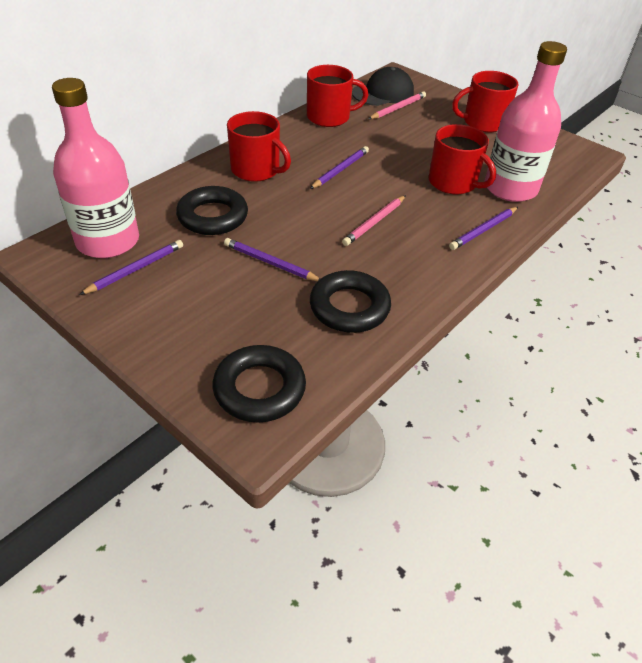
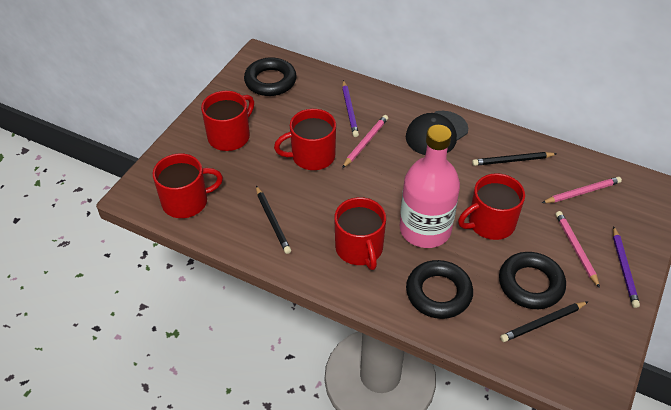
black pencil: none = 0 -> [256,186,291,254] [472,152,557,166] [500,302,588,342] = 3
pink bottle: [52,78,139,258] [485,41,567,202] = 2 -> [400,125,460,248] = 1
pink pencil: [342,195,406,246] [369,91,426,119] = 2 -> [342,115,388,168] [542,177,622,203] [556,211,600,288] = 3
purple pencil: [79,240,183,295] [224,238,320,281] [310,146,369,189] [449,207,518,250] = 4 -> [342,80,359,137] [613,226,640,308] = 2
red mug: [227,111,291,182] [307,65,368,127] [428,124,496,195] [452,71,519,132] = 4 -> [153,153,223,218] [201,91,254,151] [274,109,336,170] [334,197,386,270] [458,173,525,240] = 5

